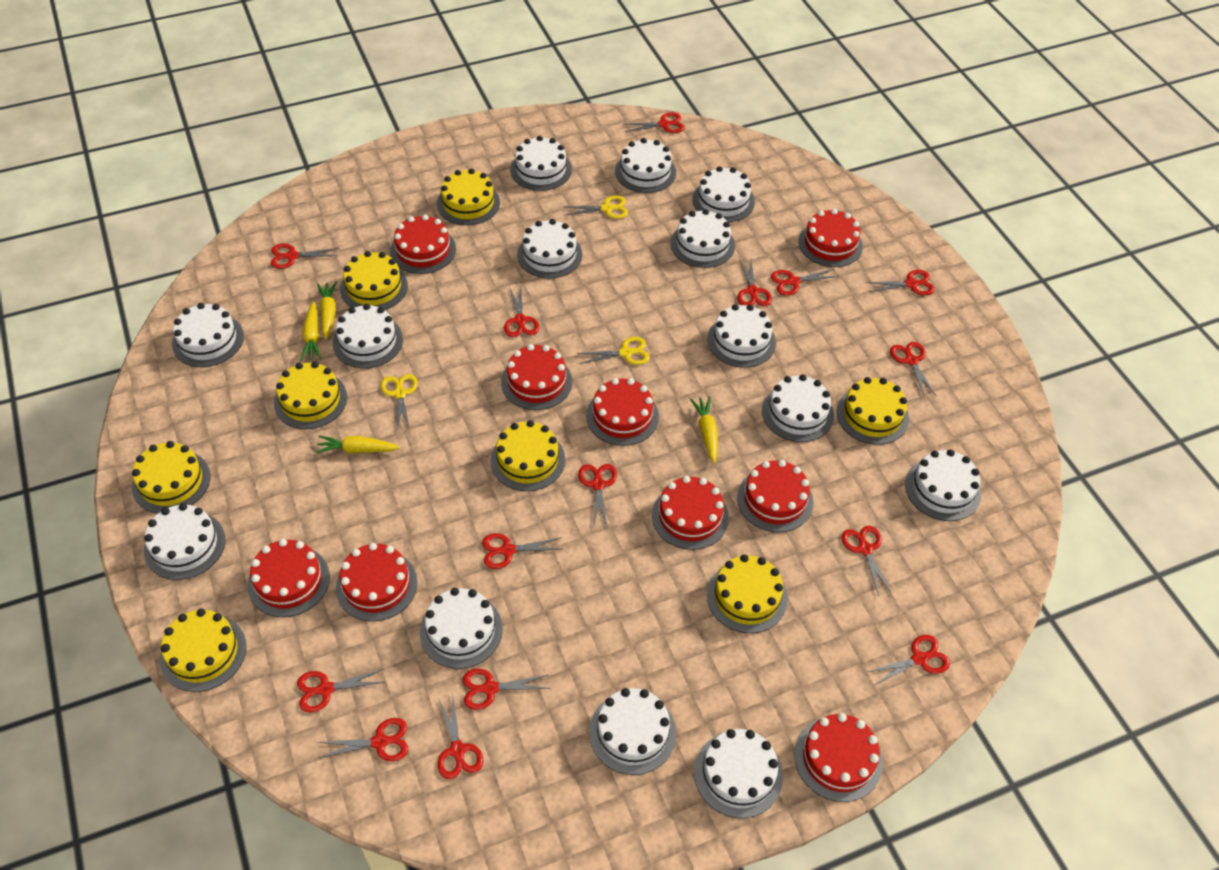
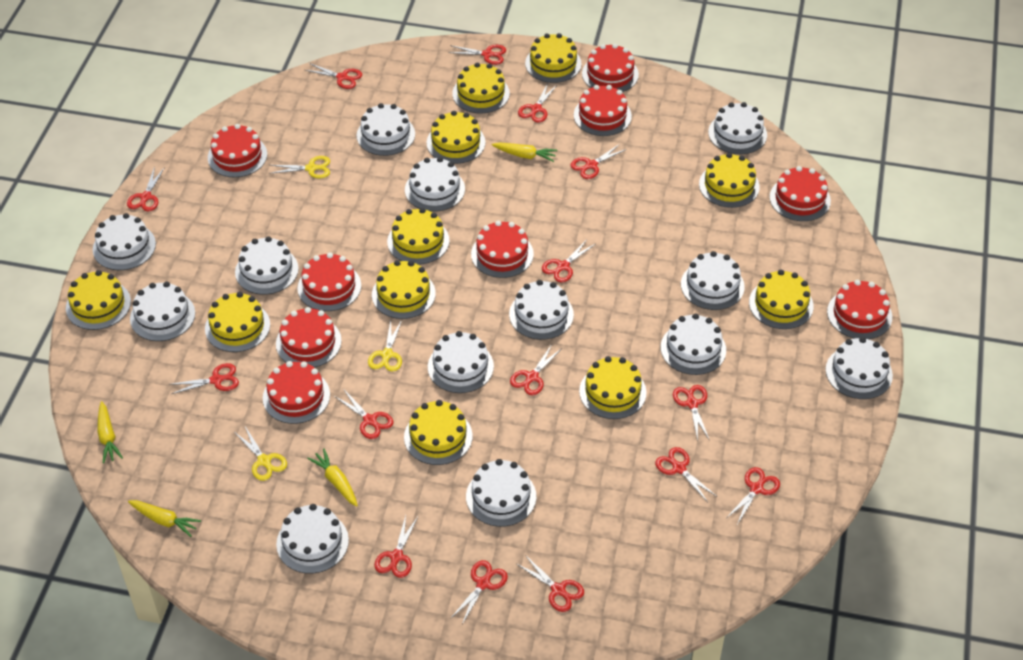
white cake: [144,503,225,580] [172,303,244,367] [333,304,403,368] [420,588,503,669] [510,136,572,191] [517,219,582,278] [589,688,676,775] [615,138,676,193] [671,209,735,268] [692,166,755,222] [694,729,783,818] [707,304,776,368] [762,374,834,442] [905,449,981,521] = 14 -> [93,213,156,270] [130,282,195,341] [235,236,299,295] [276,504,349,574] [357,103,415,156] [405,157,465,211] [428,331,494,393] [466,459,536,527] [509,280,574,340] [661,313,726,375] [681,251,745,310] [708,102,767,154] [825,337,893,399] = 13
yellow cake: [132,441,210,514] [160,609,246,692] [274,362,347,429] [340,251,408,310] [437,169,500,225] [490,420,565,491] [707,554,788,633] [836,377,909,445] = 8 -> [66,270,131,330] [205,292,270,352] [372,260,436,319] [387,208,450,265] [404,400,473,465] [427,111,486,164] [452,62,510,114] [525,33,582,83] [579,356,646,419] [699,153,760,208] [749,270,814,329] = 11

